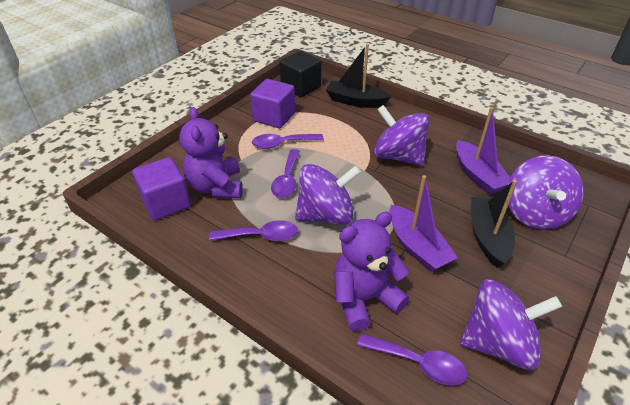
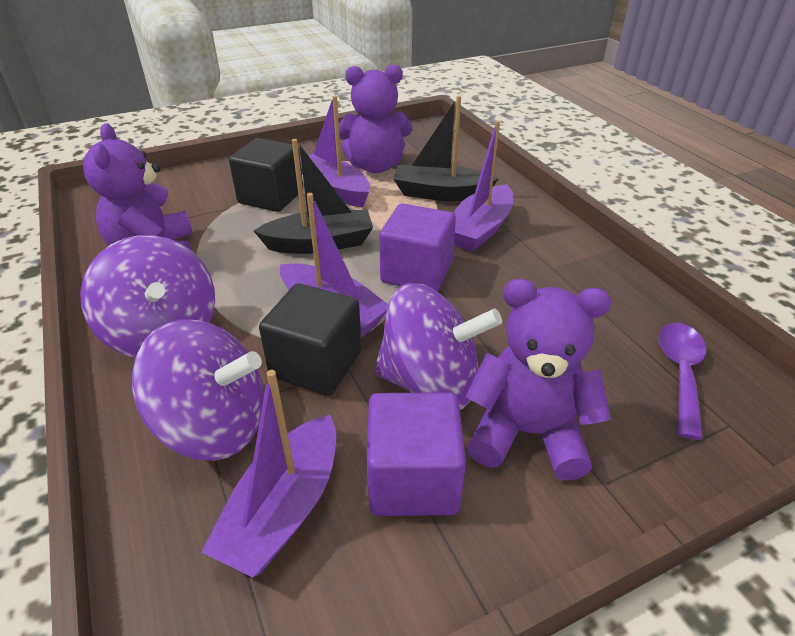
black cube: [280,51,322,97] = 1 -> [229,138,303,212] [259,283,362,396] = 2
purple boat: [389,175,458,272] [456,107,510,195] = 2 -> [201,370,336,577] [280,193,388,338] [300,96,370,207] [454,120,513,252] = 4
purple spinning top: [295,164,361,225] [374,105,429,166] [460,279,562,370] [508,156,584,230] = 4 -> [80,235,215,358] [132,320,264,461] [374,283,502,410] = 3
purple spoon: [209,220,298,241] [252,134,324,149] [271,149,300,198] [357,333,467,386] = 4 -> [658,323,706,440] = 1
purple teddy bear: [180,107,243,198] [334,211,409,332] = 2 -> [83,123,193,250] [339,64,412,173] [465,279,611,481] = 3

